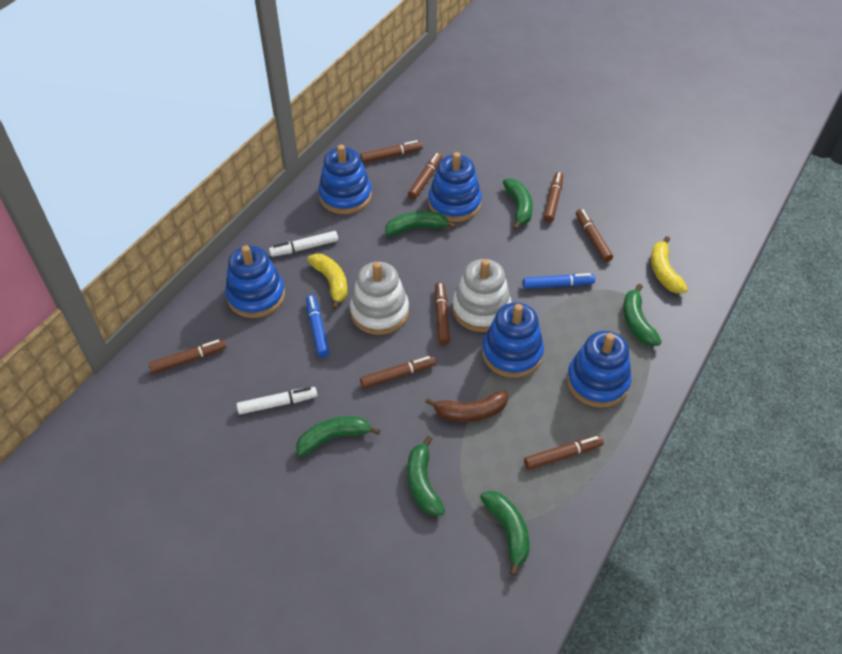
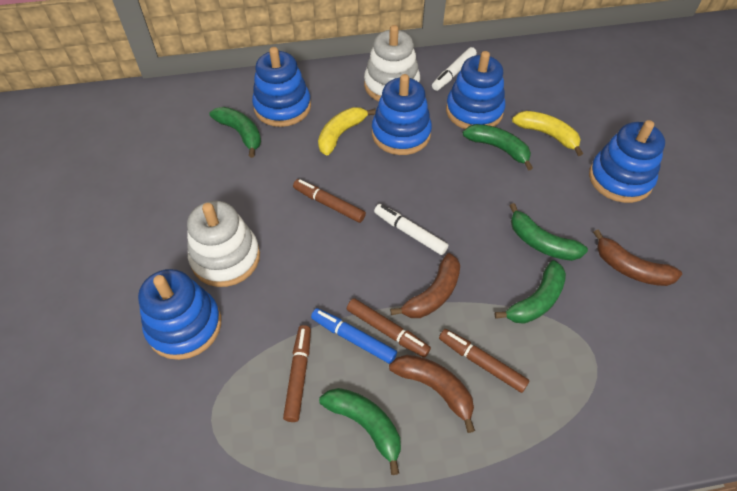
blue marker: [306,295,329,357] [523,273,595,289] = 2 -> [311,308,397,364] = 1
brown banana: [425,391,508,422] = 1 -> [389,355,475,433] [390,253,460,318] [593,229,682,286] = 3
brown marker: [149,339,226,374] [360,140,422,163] [360,356,436,389] [408,153,442,199] [435,282,450,345] [524,435,604,470] [544,172,563,223] [576,209,613,262] = 8 -> [283,325,311,422] [293,179,366,223] [347,298,431,358] [439,329,530,393] = 4
green banana: [296,416,380,457] [385,211,456,236] [407,436,445,516] [480,491,530,576] [503,178,533,230] [623,284,662,346] = 6 -> [209,107,261,158] [319,388,401,475] [463,124,533,171] [495,260,566,324] [510,203,588,261] = 5

